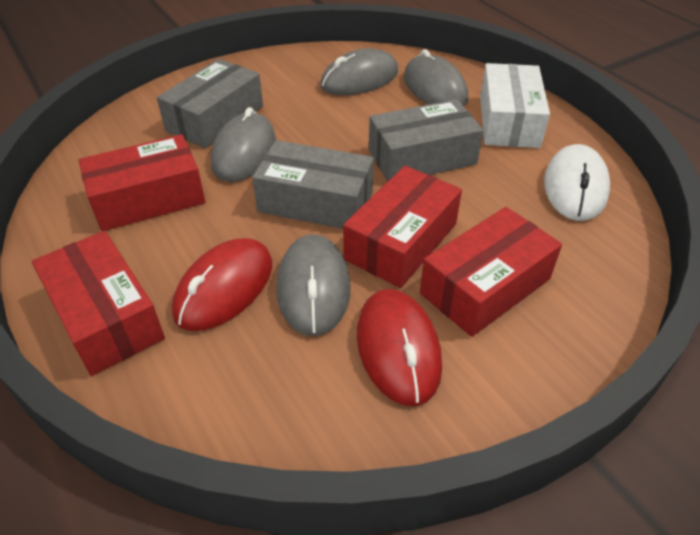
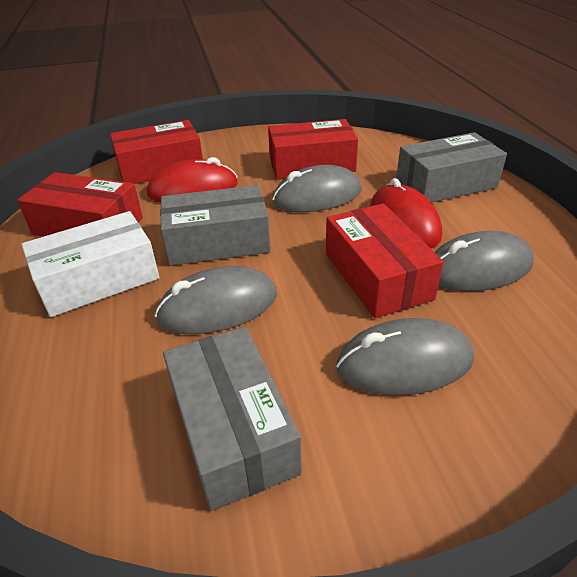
white mouse: [544,144,610,221] = 1 -> none = 0

